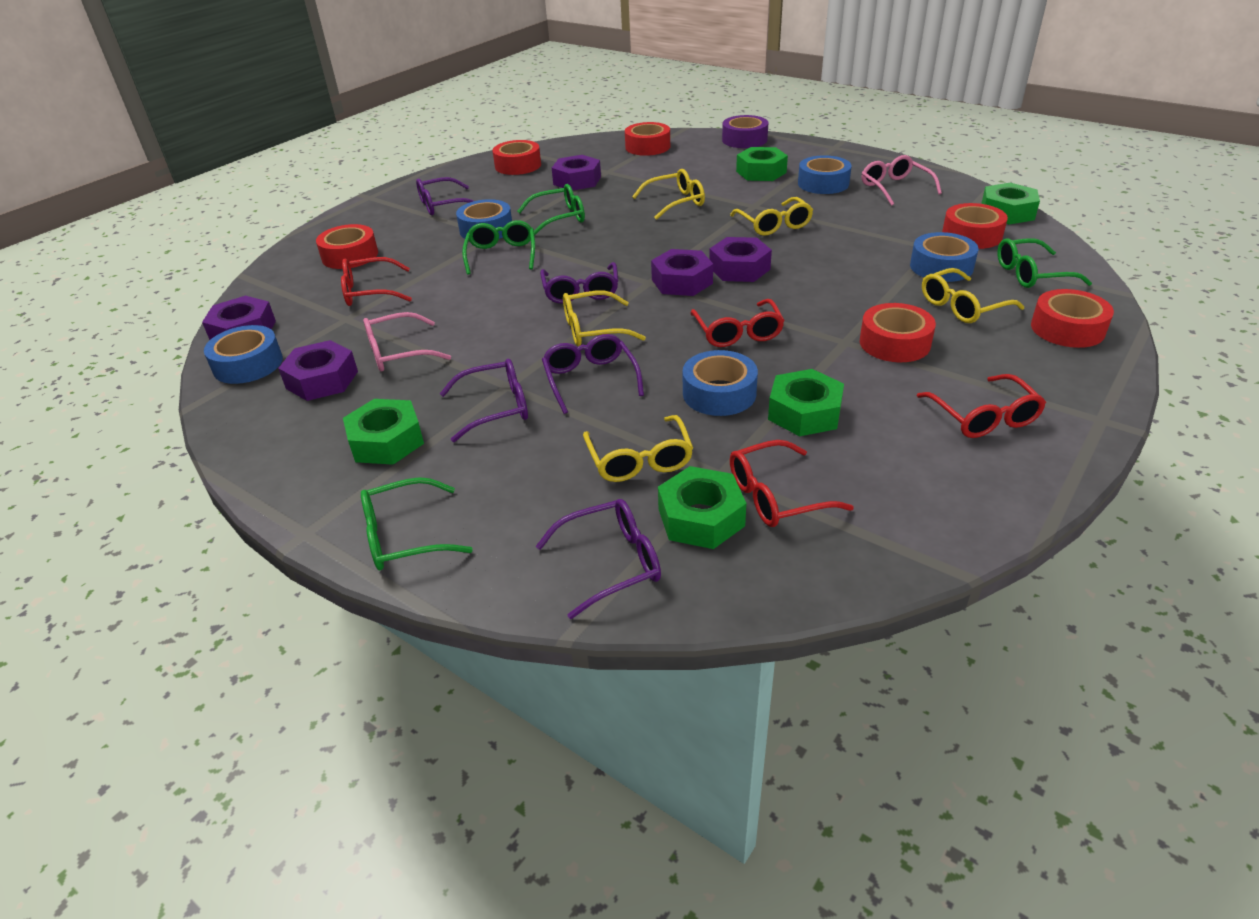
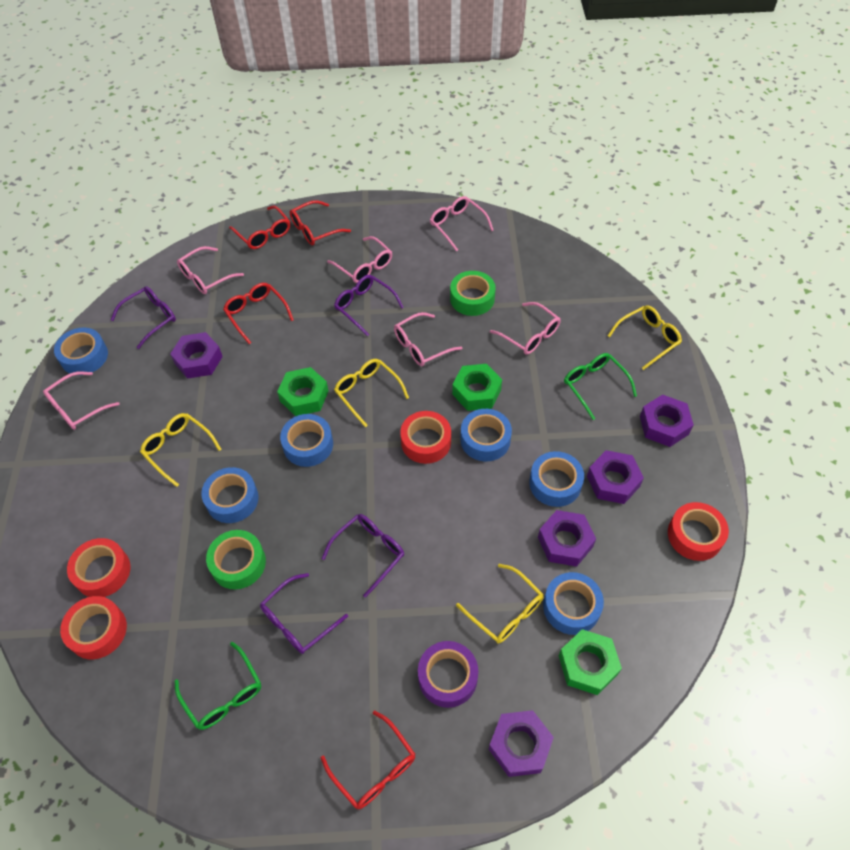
blue tape: [204,325,283,384] [456,199,512,239] [683,350,758,416] [798,155,852,194] [910,232,978,282] = 5 -> [54,328,108,374] [201,467,259,523] [280,414,333,467] [460,409,512,461] [529,451,584,507] [543,572,604,635] = 6
green glasses: [361,477,473,570] [462,220,535,275] [517,184,585,236] [997,238,1092,288] = 4 -> [175,642,261,730] [564,353,637,420] = 2
green nut: [343,399,424,465] [658,466,746,549] [736,147,788,181] [768,369,844,436] [981,183,1040,225] = 5 -> [277,367,329,416] [452,364,502,411] [559,629,622,695] = 3
green tape: none = 0 -> [206,530,266,589] [450,271,496,316] = 2
pink glasses: [363,312,451,371] [861,155,942,206] = 2 -> [43,371,120,430] [177,246,244,294] [327,236,392,283] [394,312,463,366] [430,196,494,252] [490,302,560,355] = 6
purple glasses: [416,177,474,215] [440,359,528,442] [536,499,661,619] [540,262,618,303] [542,334,644,414] = 5 -> [111,286,176,349] [260,573,348,654] [322,514,404,598] [334,275,404,337] = 4
red tape: [316,224,378,269] [492,140,541,175] [625,122,670,156] [860,303,936,362] [942,203,1008,249] [1031,289,1114,348] = 6 -> [60,596,127,659] [67,538,130,597] [400,411,451,464] [668,502,729,561] = 4
yellow glasses: [563,290,646,346] [583,415,693,482] [632,169,705,220] [730,197,813,236] [922,268,1024,323] = 5 -> [140,413,222,487] [334,359,409,427] [456,564,544,643] [607,305,682,370] = 4

